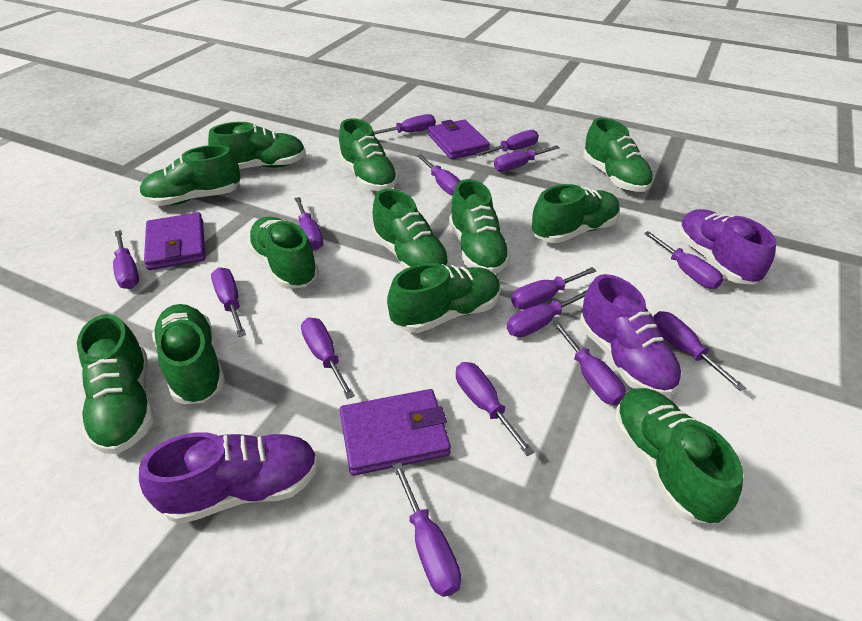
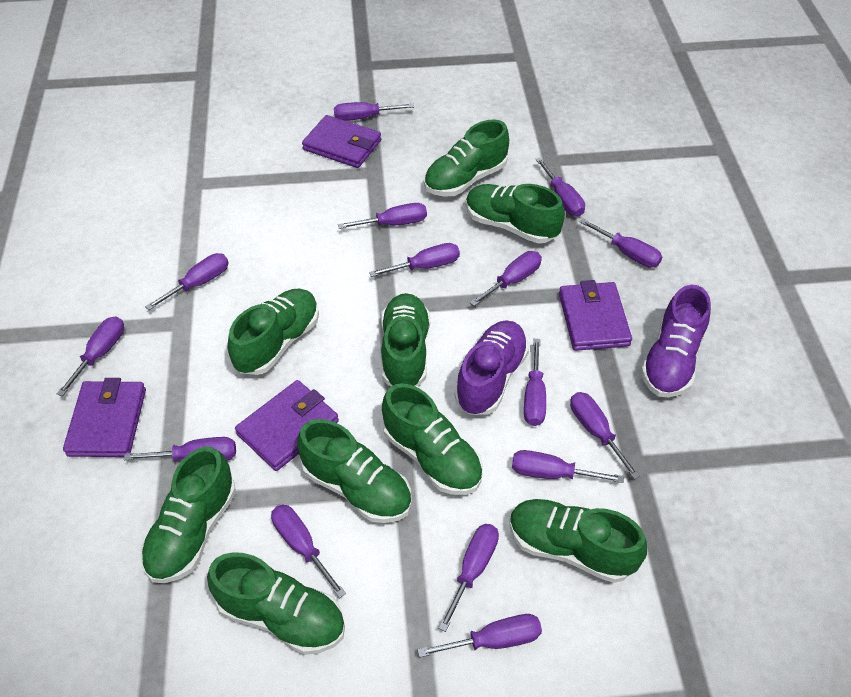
green shoe: [77,314,154,454] [140,145,241,206] [152,304,225,404] [208,122,306,169] [247,217,319,289] [339,118,399,191] [373,189,449,270] [387,263,501,333] [449,179,511,274] [532,184,620,243] [583,118,653,192] [614,388,743,524] = 12 -> [140,446,236,583] [207,552,345,655] [227,289,319,375] [297,419,412,523] [381,293,430,387] [382,383,483,495] [424,119,509,197] [466,184,565,244] [509,499,647,583] = 9
purple shoe: [139,432,318,524] [580,274,682,397] [678,209,776,284] = 3 -> [454,320,529,415] [641,285,711,397] = 2
purple wallet: [144,212,205,270] [340,389,451,476] [428,120,490,159] = 3 -> [63,378,146,457] [235,380,339,471] [302,115,381,168] [559,280,632,351] = 4

